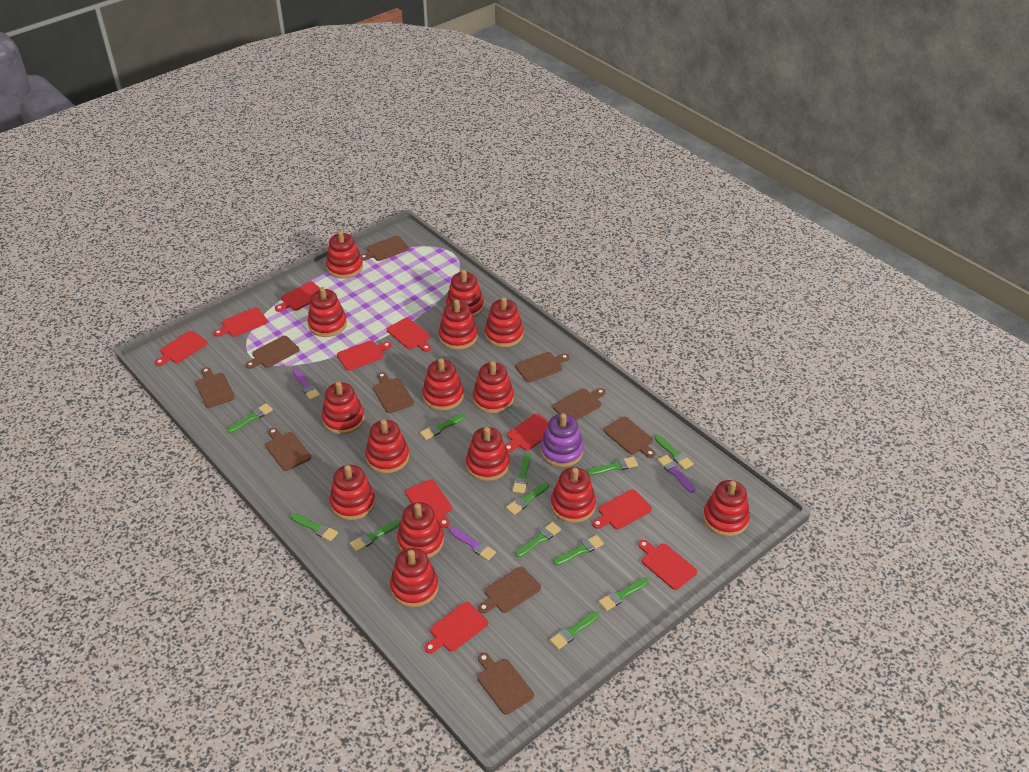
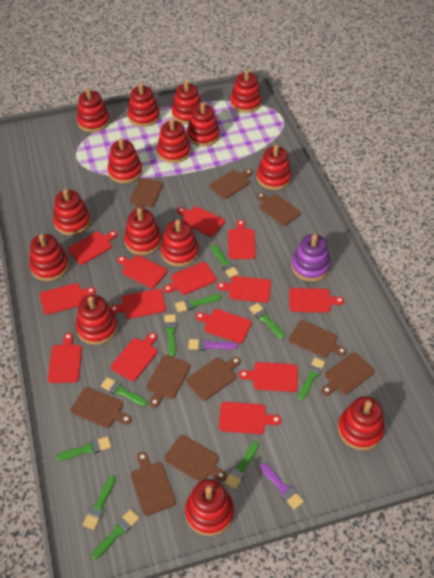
green brush: [227,403,273,433] [290,513,338,541] [350,520,401,552] [420,414,465,440] [506,482,550,515] [512,453,531,494] [516,522,561,557] [550,611,599,650] [554,535,604,565] [587,456,638,475] [599,577,648,611] [655,435,694,470] = 12 -> [56,436,111,461] [82,475,116,530] [91,509,139,559] [101,377,148,406] [164,314,177,356] [175,294,222,312] [211,245,239,278] [224,441,259,489] [249,303,285,339] [298,357,325,400] = 10
purple brush: [293,368,320,400] [450,527,496,561] [658,455,695,493] = 3 -> [188,339,238,350] [260,463,304,510] = 2
red cutting board: [155,331,208,366] [214,307,268,337] [275,282,320,312] [337,340,392,371] [387,318,431,352] [405,479,452,528] [424,602,488,654] [505,414,549,453] [592,490,652,529] [638,540,697,590] = 10 -> [40,283,96,315] [48,333,82,383] [67,231,117,265] [110,289,166,319] [111,332,158,381] [117,255,167,288] [163,262,217,295] [177,207,225,237] [195,309,252,343] [217,276,271,303] [219,402,281,434] [228,220,256,259] [239,362,298,392] [289,288,344,313] = 14

